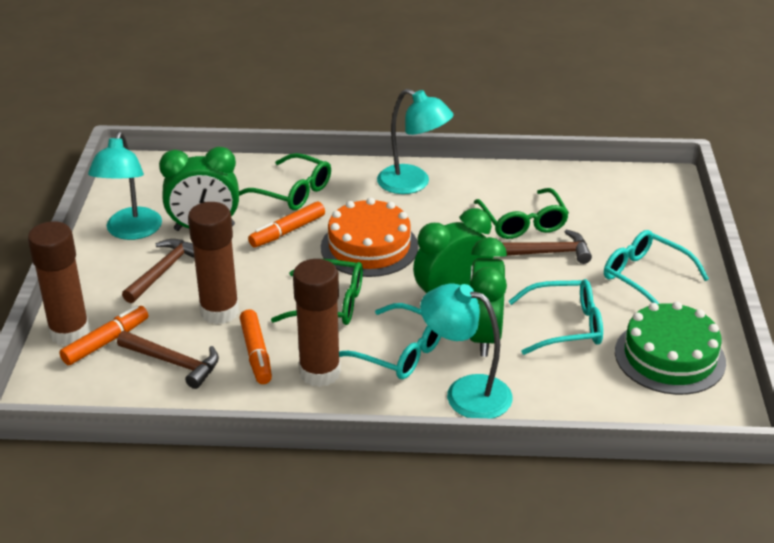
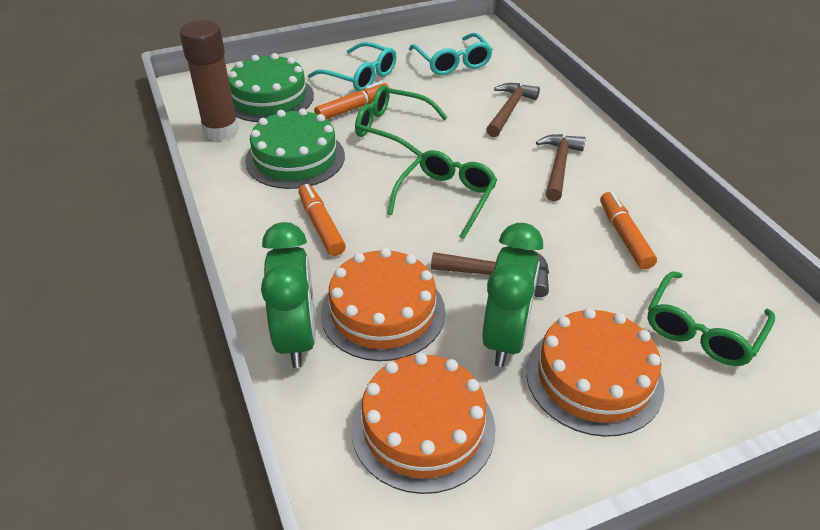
brown glue stick: [28,221,90,346] [188,202,239,324] [293,259,341,387] = 3 -> [180,20,239,141] = 1
green cake: [615,302,726,395] = 1 -> [228,53,314,122] [245,108,345,189] = 2
green clock: [159,147,239,231] [413,208,493,293] [470,237,507,357] = 3 -> [261,222,316,368] [482,223,543,367] = 2
orange cake: [321,198,418,277] = 1 -> [321,248,445,361] [352,353,496,494] [526,308,665,437] = 3
turquoise glasses: [339,303,441,379] [509,279,603,355] [604,230,709,304] = 3 -> [308,42,397,91] [409,33,493,75] = 2
turquoise lamp: [88,131,162,240] [377,89,453,194] [420,284,513,419] = 3 -> none = 0

